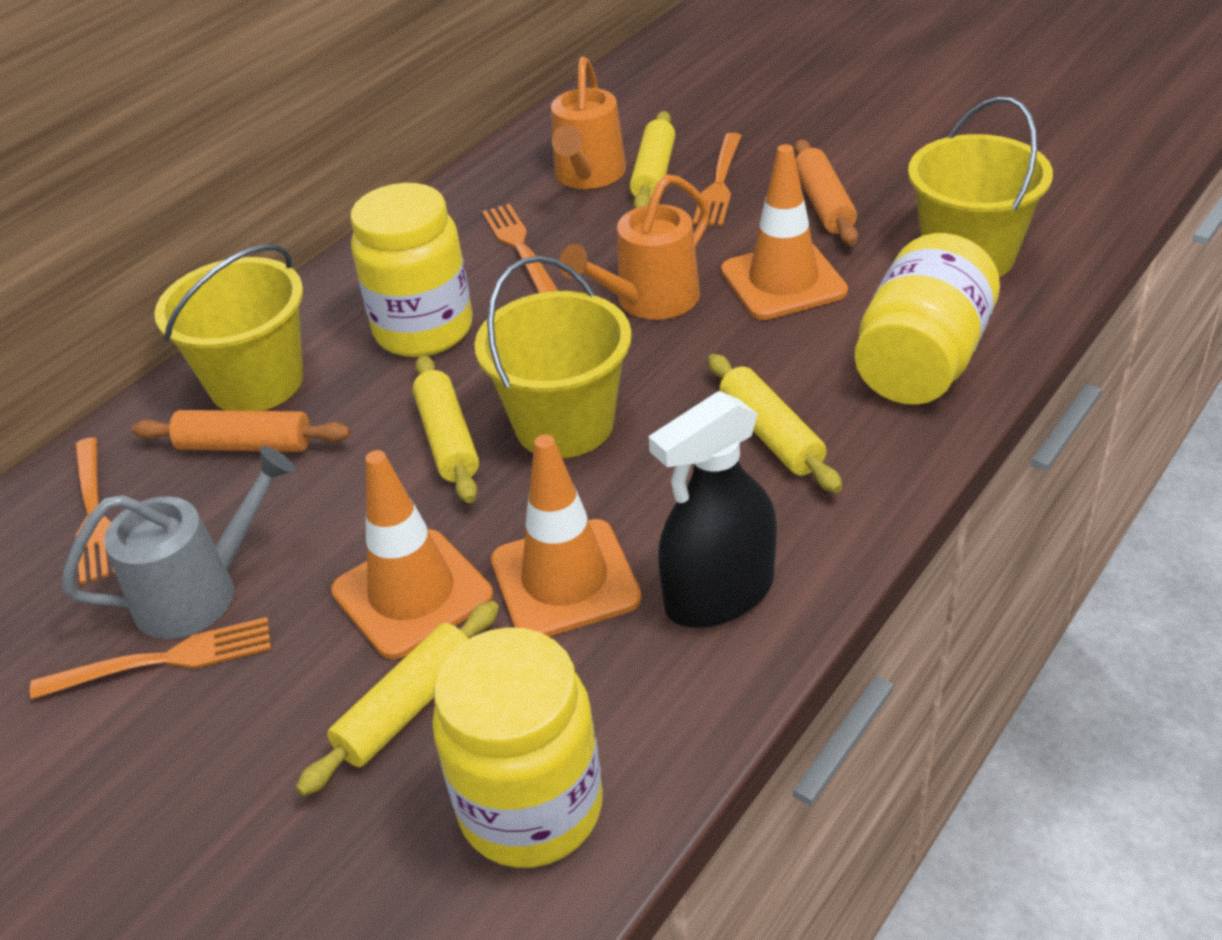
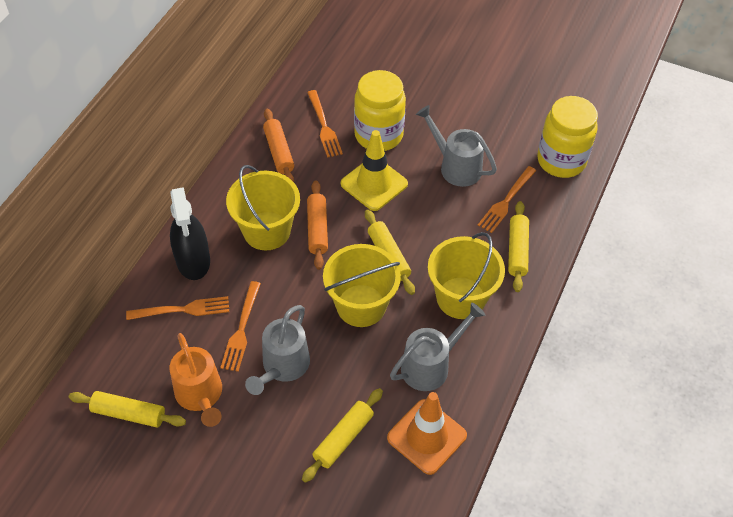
grey watering can: [62,446,295,639] = 1 -> [245,305,310,395] [390,302,485,391] [416,105,497,187] = 3
orange traffic cone: [331,450,493,659] [491,435,642,637] [721,144,848,320] = 3 -> [387,392,467,475] = 1
orange watering can: [551,57,626,189] [559,174,710,320] = 2 -> [169,333,222,427] = 1
yellow jar: [350,183,473,357] [432,627,603,868] [854,233,1000,405] = 3 -> [354,70,406,151] [537,96,598,178] = 2
yellow traffic cone: none = 0 -> [341,130,408,211] = 1

